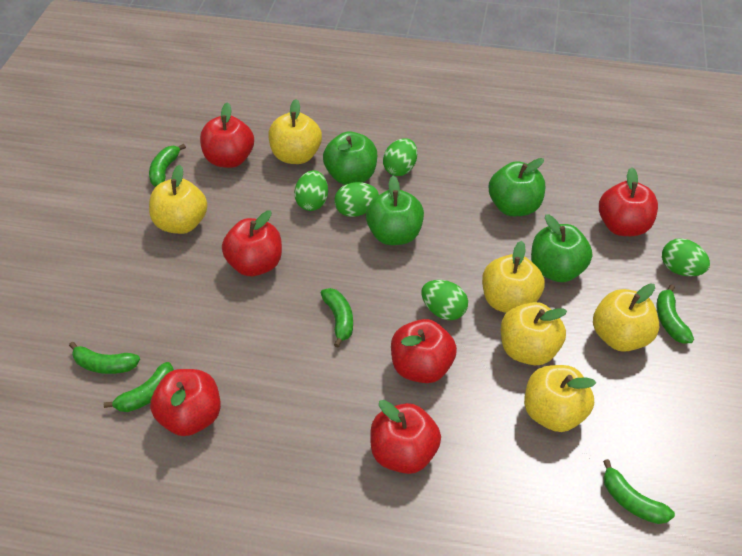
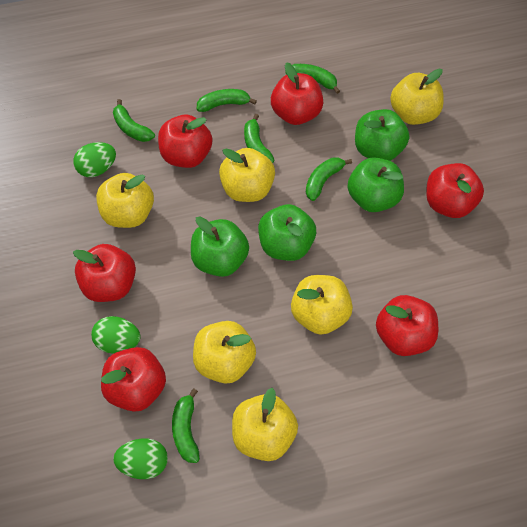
green egg: [294,170,328,211] [334,182,379,217] [383,138,417,176] [422,280,468,320] [662,238,710,276] = 5 -> [73,142,116,177] [91,316,141,354] [113,438,168,479] = 3

